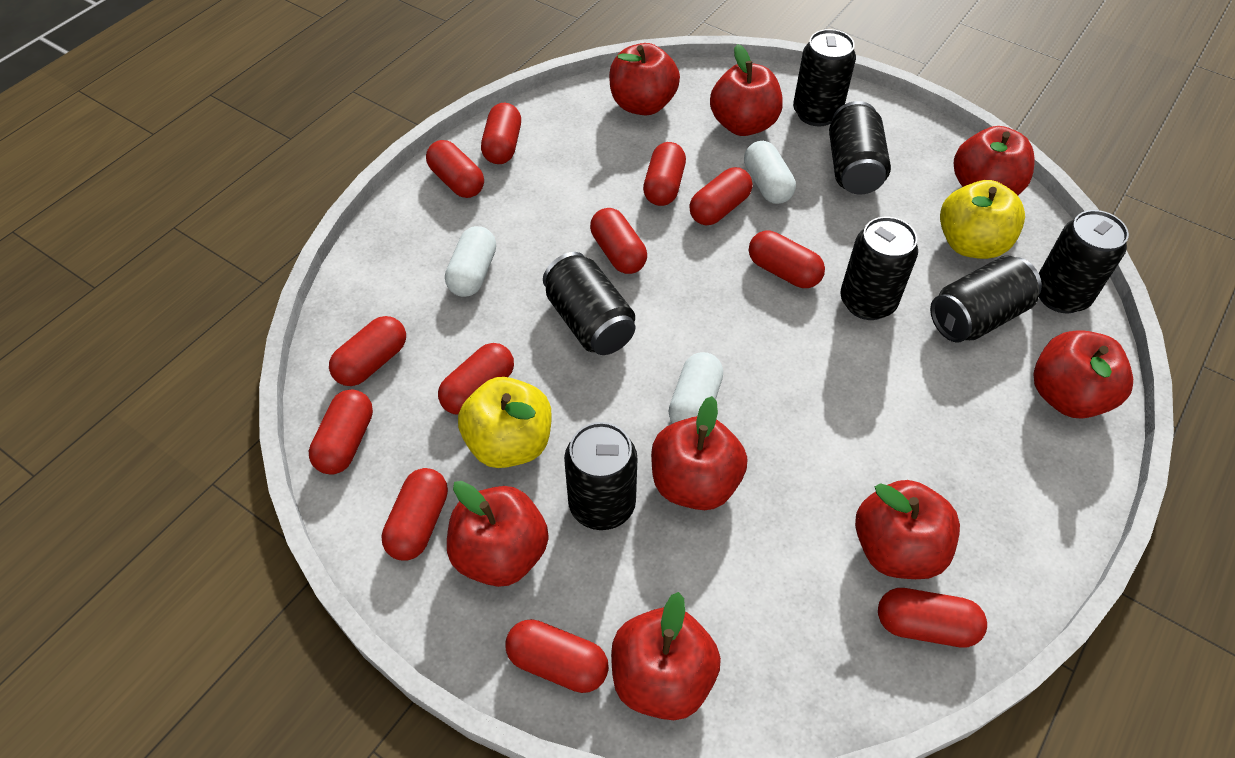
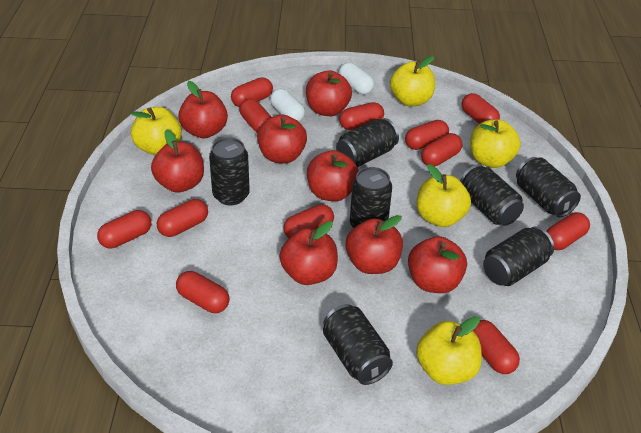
white capsule: [445,226,496,297] [668,352,723,423] [744,141,796,204] = 3 -> [270,89,305,122] [339,62,374,95] = 2
yellow apple: [458,377,552,468] [940,180,1025,259] = 2 -> [130,107,182,155] [390,56,435,106] [416,316,482,385] [417,164,471,227] [470,119,521,168] = 5

